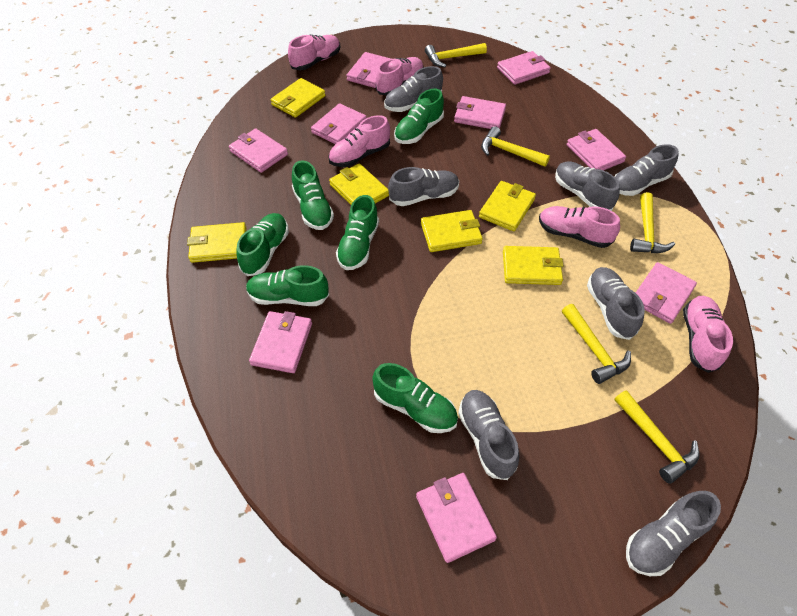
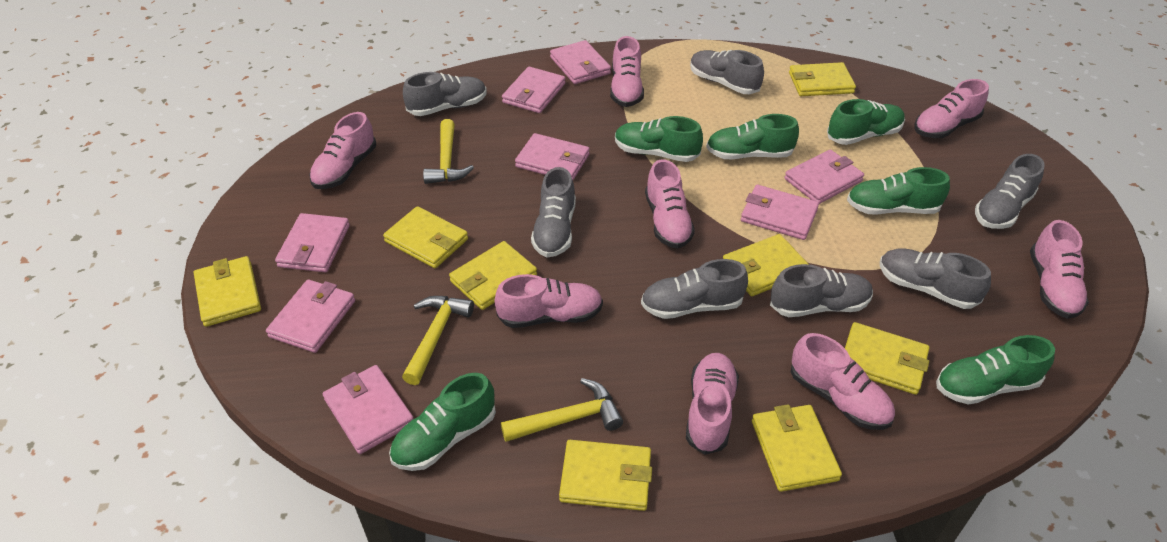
pink shoe: [288,35,340,70] [328,115,390,167] [376,57,424,96] [539,206,620,248] [683,296,733,373] = 5 -> [309,112,376,189] [495,274,603,328] [610,36,644,107] [645,159,695,249] [686,353,739,455] [791,333,895,430] [914,79,989,138] [1030,220,1089,319] = 8
pink wallet: [229,128,288,173] [249,311,312,373] [311,103,366,144] [347,52,391,88] [416,473,497,563] [454,96,506,129] [497,51,551,85] [567,129,626,170] [636,262,697,324] = 9 -> [266,279,355,353] [275,213,350,272] [323,365,413,454] [502,66,565,113] [515,133,590,180] [550,40,611,84] [741,185,819,240] [784,149,864,204] = 8
yellow hammer: [425,43,487,67] [481,126,550,167] [562,304,631,384] [615,390,699,484] [630,192,675,253] = 5 -> [402,296,474,385] [423,119,474,184] [501,378,623,442] = 3
yellow wallet: [187,222,247,263] [270,78,325,118] [329,163,389,205] [421,210,483,252] [479,181,536,231] [503,246,564,285] = 6 -> [194,256,261,327] [383,206,468,268] [449,241,537,310] [559,440,652,511] [723,234,809,296] [752,404,842,492] [789,62,856,96] [845,322,929,395] = 8

